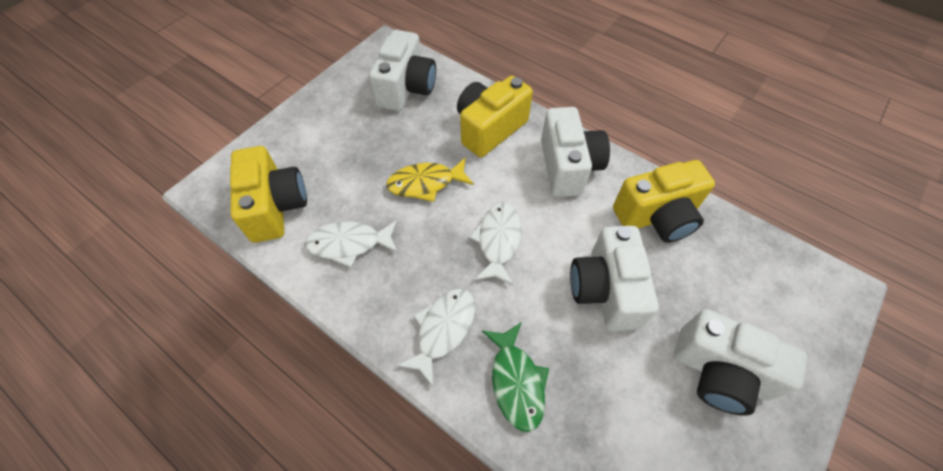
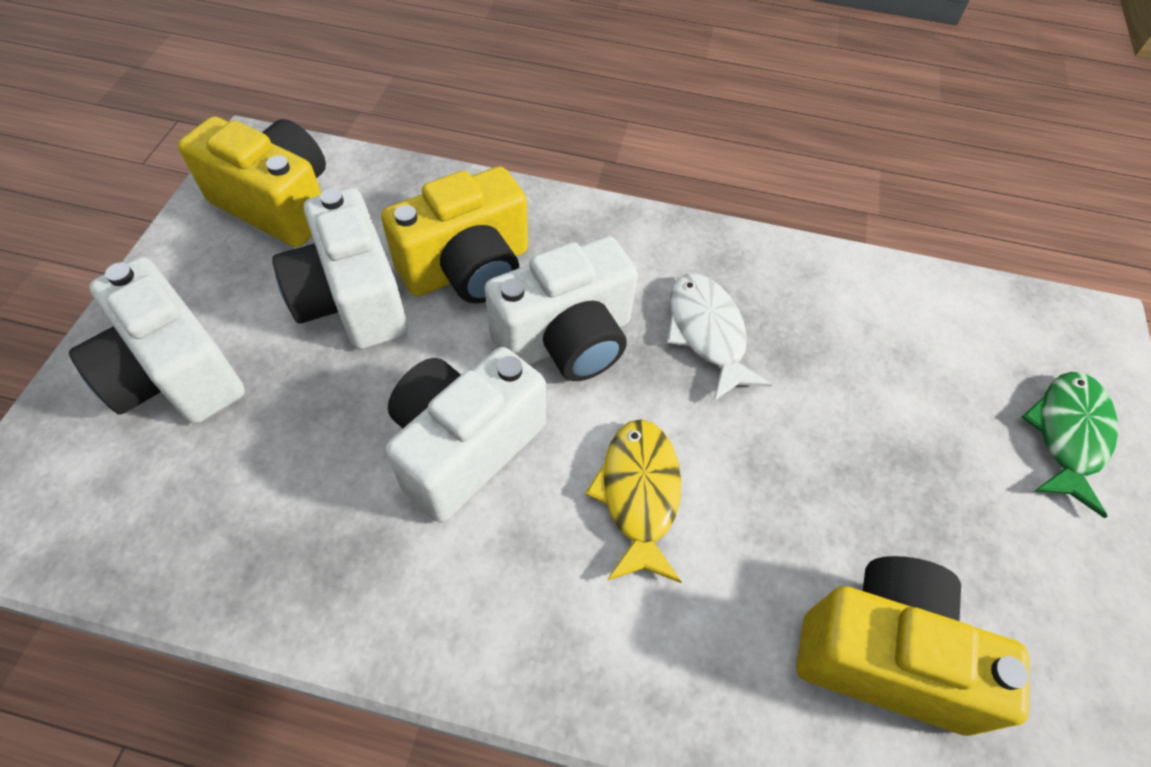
white fish: [305,220,398,267] [396,288,475,387] [469,203,522,285] = 3 -> [667,274,773,402] = 1

